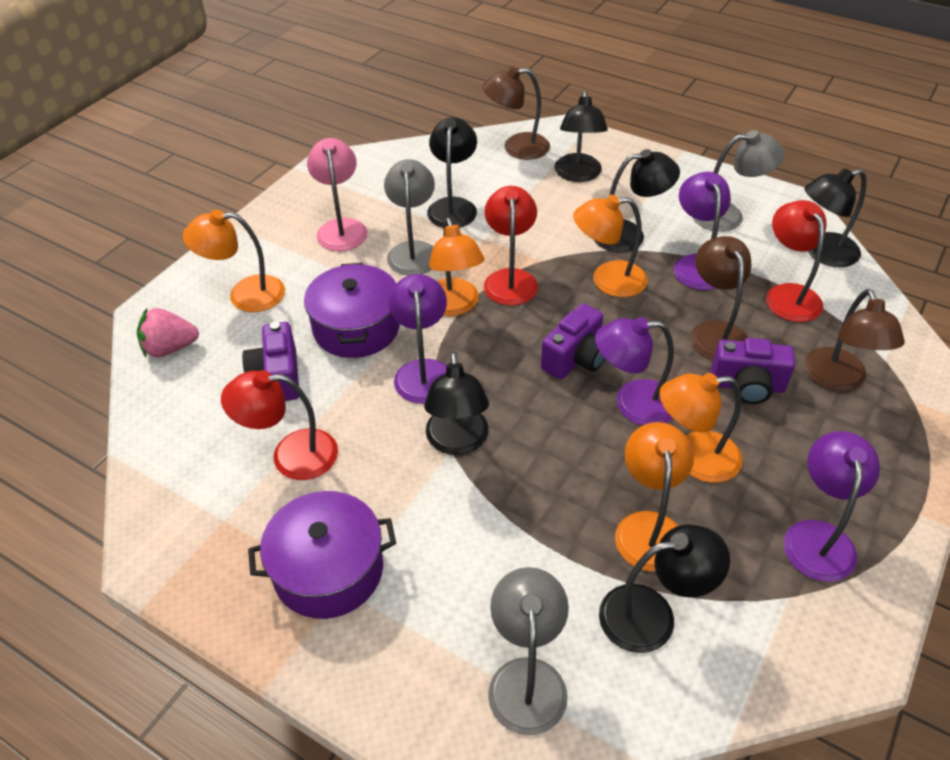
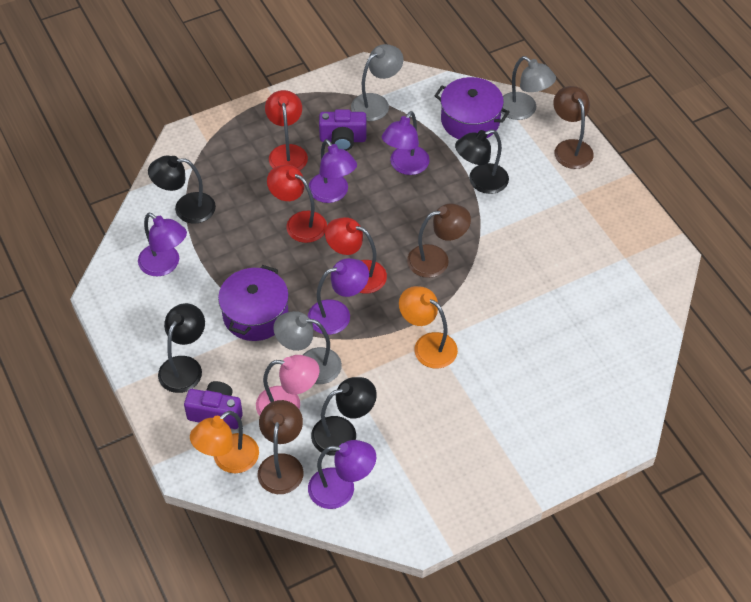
black lamp: [424,351,489,455] [427,117,477,228] [554,91,608,182] [594,149,680,252] [599,524,730,653] [805,168,866,267] = 6 -> [148,156,216,224] [158,303,205,393] [311,377,377,456] [455,129,509,194] = 4
orange lamp: [183,210,285,312] [429,218,484,316] [573,195,648,297] [615,422,694,572] [660,373,743,483] = 5 -> [190,411,259,473] [399,286,458,369] = 2
pink strawberry: [137,308,199,357] = 1 -> none = 0
purple camera: [242,322,299,401] [541,303,605,379] [711,338,795,404] = 3 -> [184,381,243,429] [319,109,366,151] = 2
purple lamp: [388,274,447,404] [595,317,674,425] [673,172,731,290] [784,431,880,582] = 4 -> [138,213,187,276] [308,258,369,335] [308,440,376,509] [309,139,357,203] [382,111,430,175] = 5

